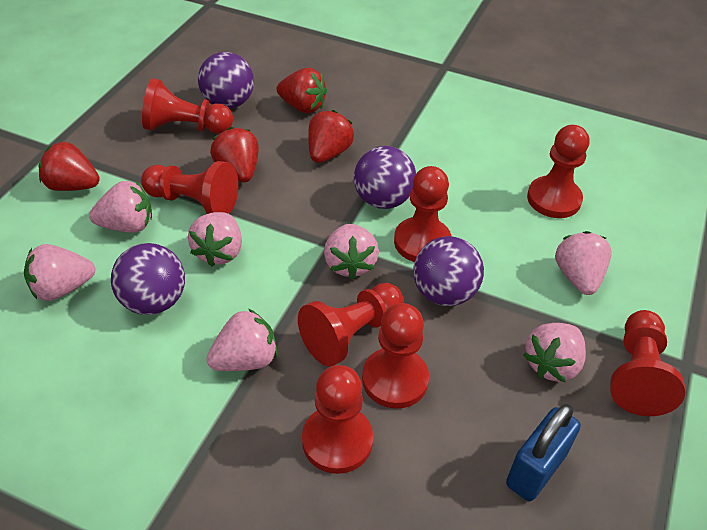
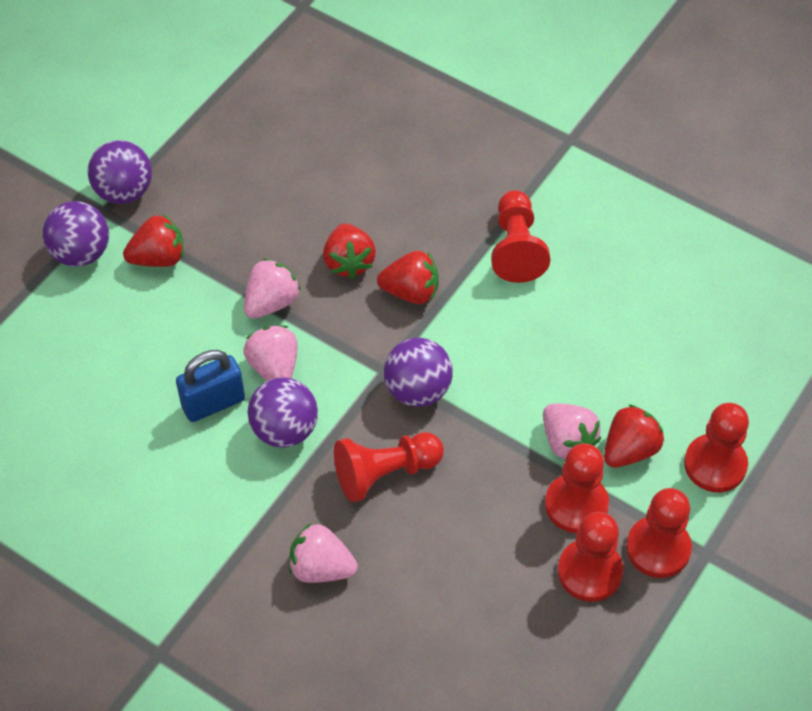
pink strawberry: [24,244,95,301] [89,181,152,233] [188,212,242,267] [206,309,278,371] [324,224,379,279] [523,323,586,383] [555,231,612,295] = 7 -> [243,325,298,381] [244,258,301,319] [289,523,358,583] [543,403,601,459] = 4
red pawn: [141,161,238,214] [142,78,233,133] [298,283,404,367] [302,365,373,474] [362,303,429,409] [394,166,452,262] [527,125,589,218] [610,310,685,416] = 8 -> [334,432,444,502] [491,190,550,283] [545,443,609,533] [558,512,623,602] [626,488,692,578] [684,403,749,492] = 6

